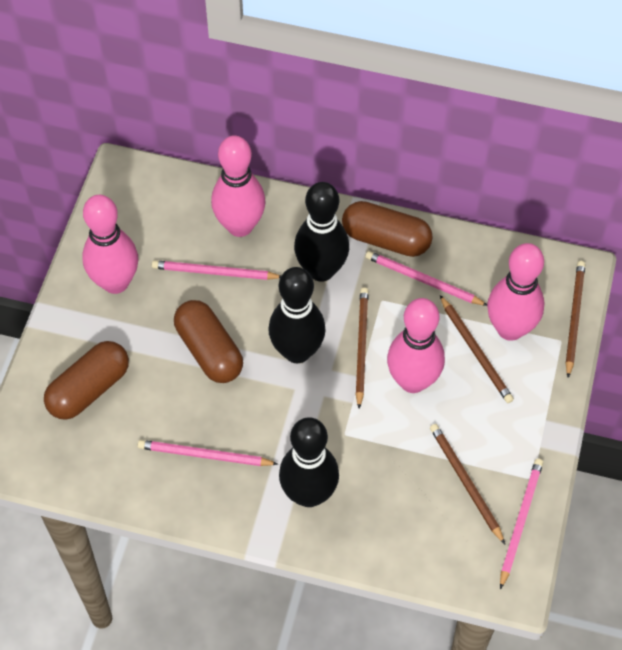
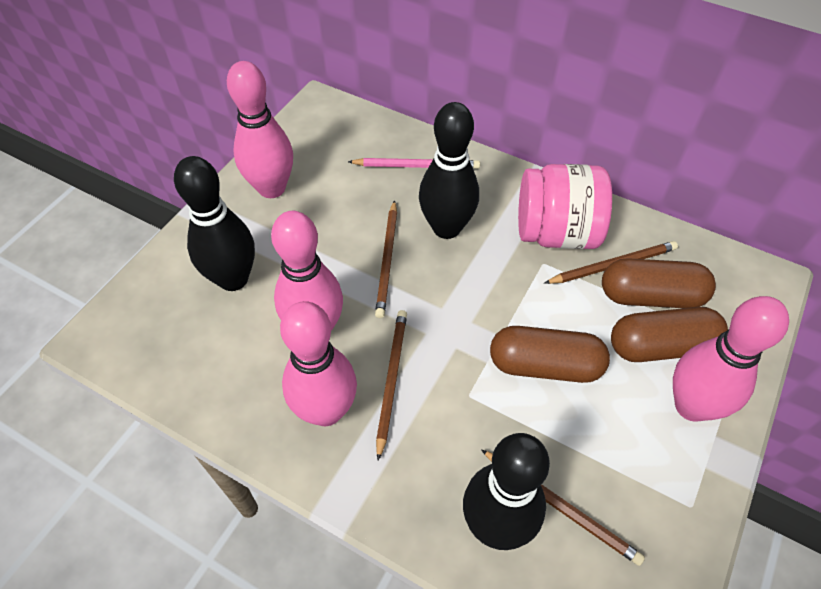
pink jar: none = 0 -> [518,164,612,249] = 1
pink pencil: [138,440,278,466] [152,260,281,280] [365,251,487,306] [500,458,543,589] = 4 -> [348,158,480,169] = 1

